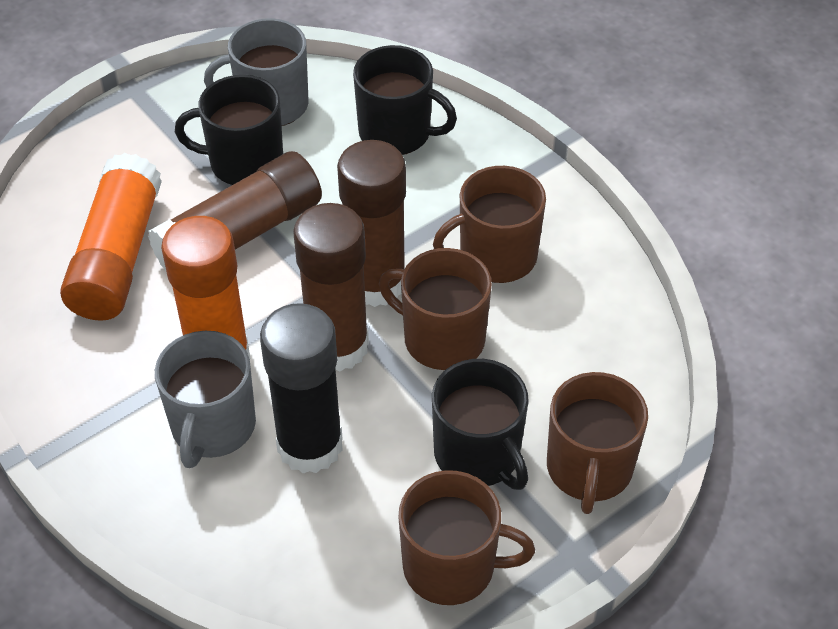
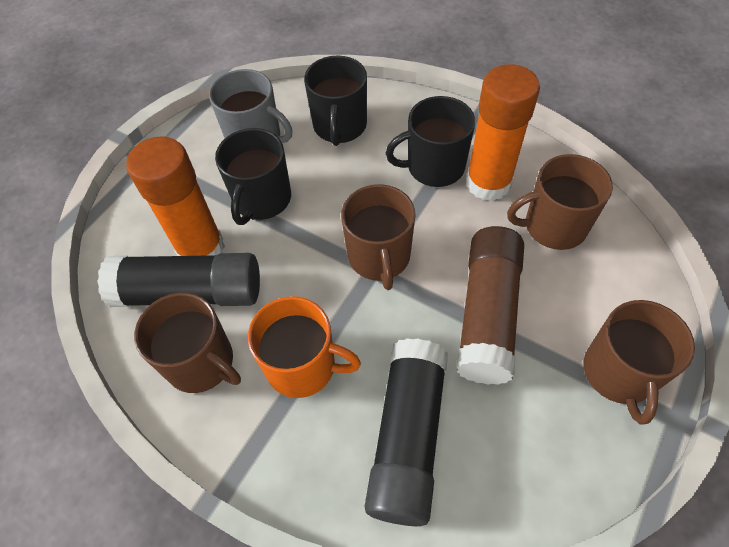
black glue stick: [260,303,343,473] = 1 -> [97,253,260,307] [364,338,448,526] = 2
brown glue stick: [148,151,322,273] [293,203,369,371] [337,140,406,307] = 3 -> [456,226,524,385] = 1
grey mug: [155,331,256,468] [204,18,308,126] = 2 -> [209,69,292,143] = 1
orange mug: none = 0 -> [248,296,361,398] = 1

